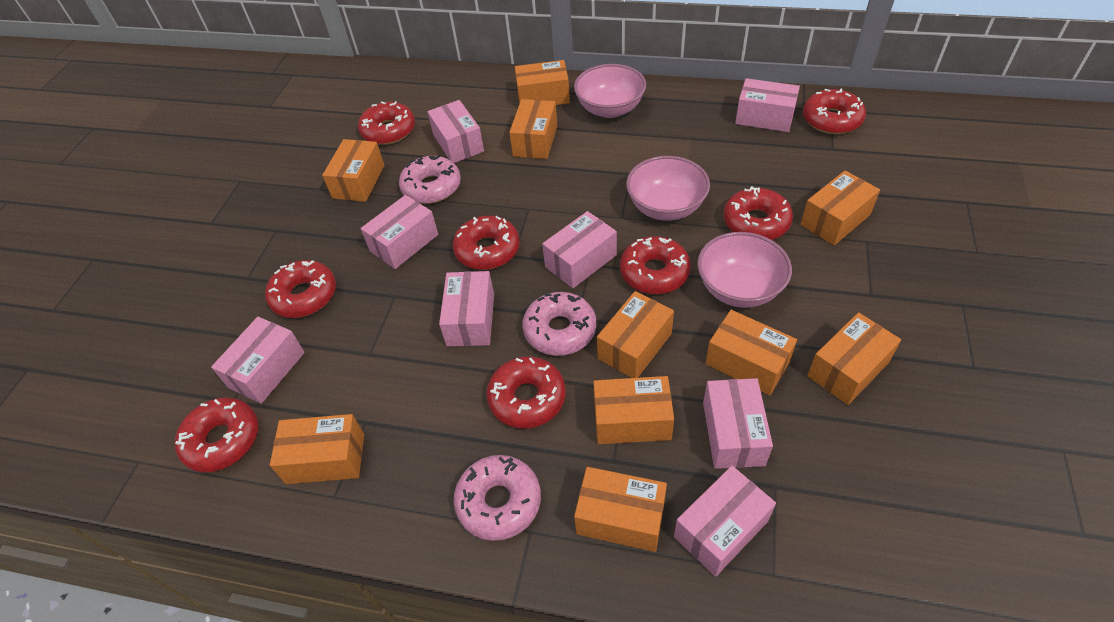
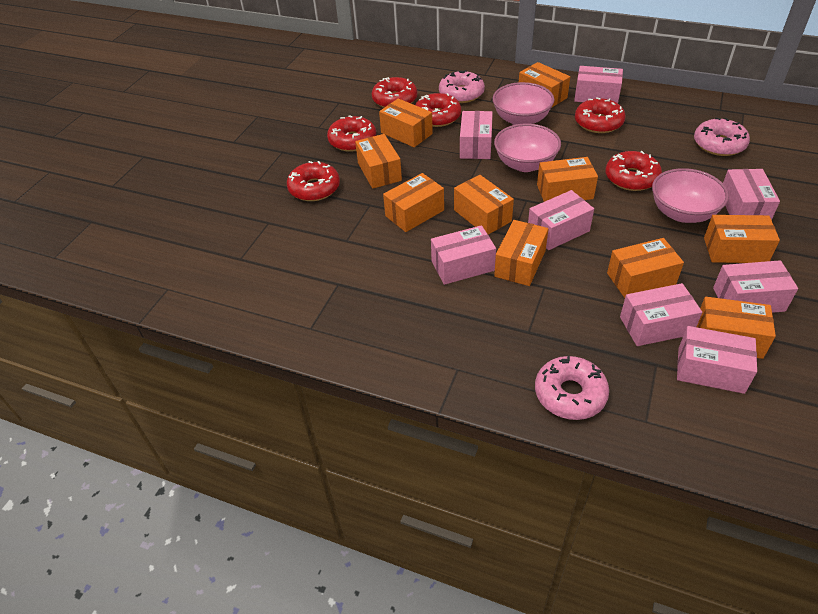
red donut: [175,397,258,472] [265,260,336,318] [358,101,415,145] [453,216,520,270] [486,357,566,428] [620,236,691,294] [724,186,793,240] [803,89,866,134] = 8 -> [287,161,340,201] [327,115,376,152] [372,77,417,108] [415,93,461,127] [575,97,626,133] [605,151,662,191] = 6

